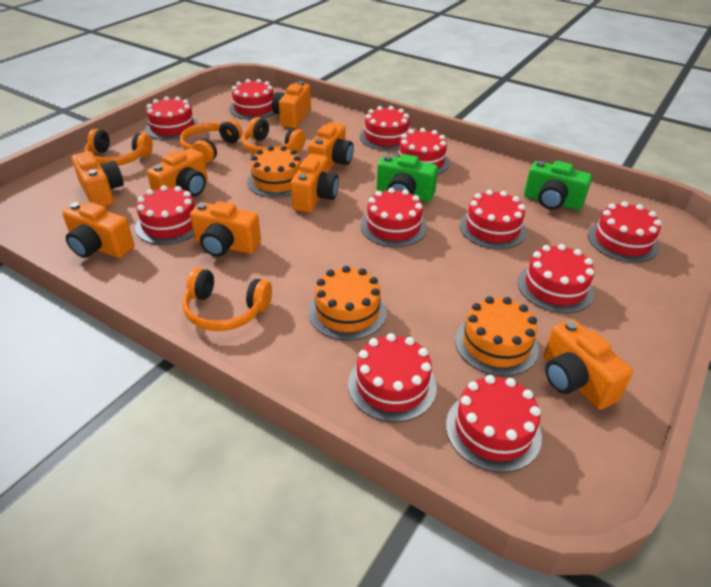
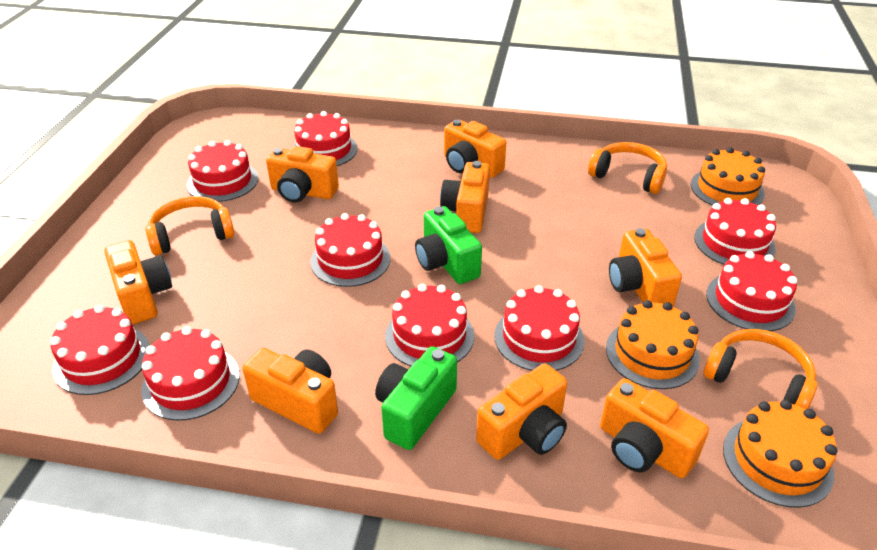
orange headphones: [84,129,153,166] [180,119,242,163] [182,268,272,331] [242,117,306,154] = 4 -> [145,196,234,255] [588,142,667,194] [704,329,817,409] = 3
red cake: [135,185,195,245] [145,96,199,140] [229,79,275,120] [348,333,437,422] [360,106,409,151] [361,188,427,247] [394,128,450,174] [446,375,542,473] [460,190,527,249] [518,244,594,313] [588,201,662,263] = 11 -> [50,305,150,395] [141,326,240,421] [187,140,258,202] [292,111,358,166] [310,213,390,287] [385,284,474,366] [494,285,585,371] [694,198,776,265] [706,251,797,331] = 9

